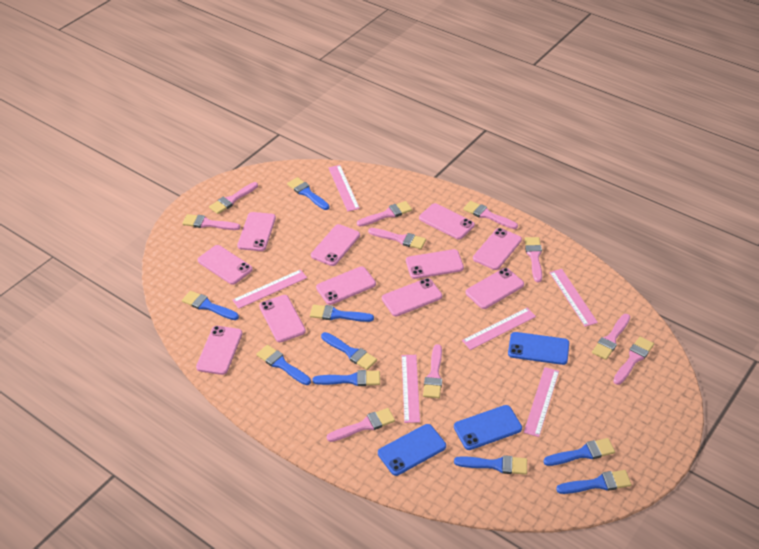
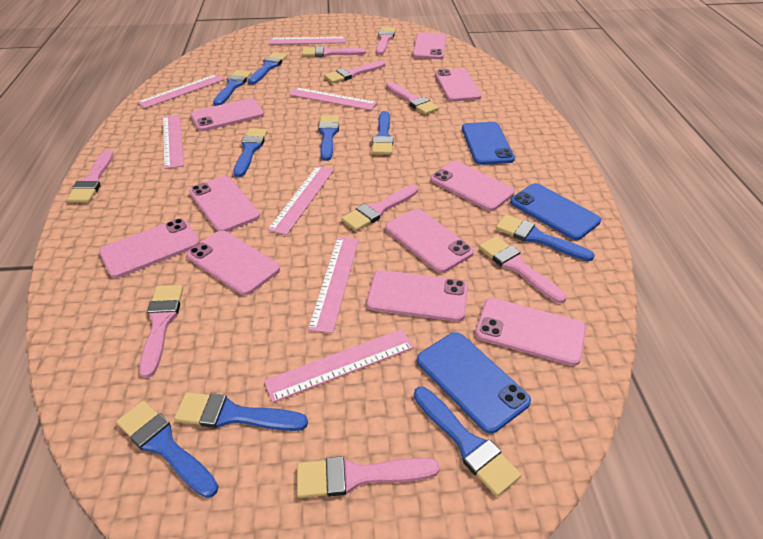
pink brush: [182,214,240,230] [209,182,258,214] [327,408,395,442] [357,201,412,226] [368,228,426,249] [423,344,442,398] [463,201,518,229] [525,237,542,282] [592,314,630,360] [613,337,654,385] = 10 -> [67,150,113,203] [139,285,183,378] [297,456,440,498] [302,46,366,57] [324,61,385,83] [341,185,418,231] [376,27,396,55] [386,82,439,115] [479,236,566,303] = 9
pink phone: [196,326,243,375] [198,245,253,285] [237,212,276,251] [259,295,306,342] [311,224,360,266] [316,266,376,305] [382,278,442,316] [406,249,464,279] [419,203,475,240] [466,268,524,309] [473,228,522,270] = 11 -> [99,218,200,278] [187,230,280,295] [189,176,260,232] [190,98,264,131] [367,270,468,322] [385,209,474,273] [413,32,446,59] [430,161,515,211] [435,68,482,102] [475,298,586,366] = 10
pink ruler: [233,269,307,309] [328,165,360,212] [402,355,420,423] [462,308,536,350] [524,367,559,437] [549,269,598,327] = 6 -> [137,74,224,108] [163,115,184,169] [264,329,414,403] [267,166,334,235] [269,37,346,45] [289,87,377,110] [308,237,359,333] = 7

